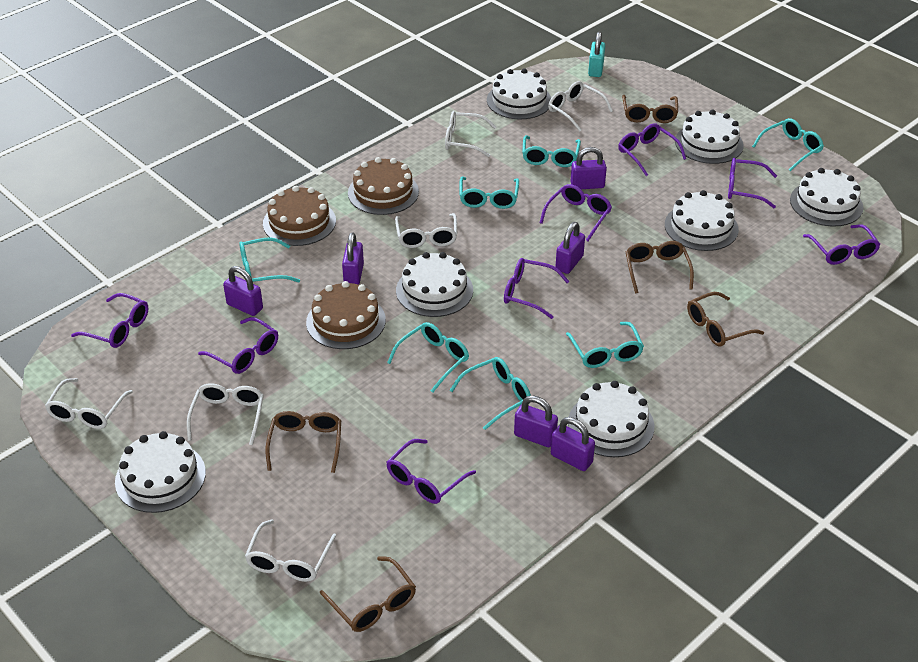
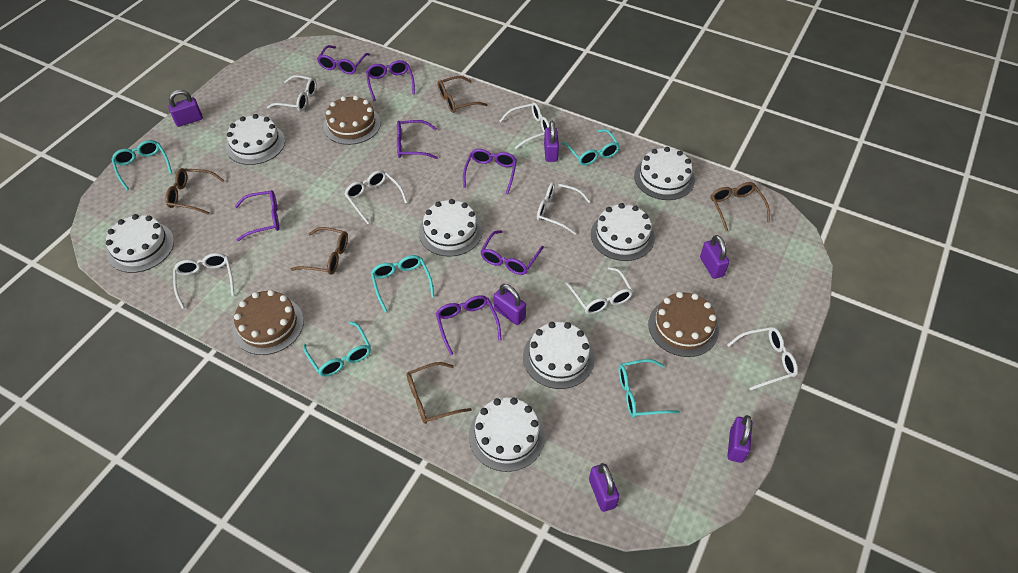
purple glasses: [71,293,148,348] [198,317,278,374] [387,439,476,504] [504,258,569,319] [540,184,612,241] [618,123,686,176] [728,158,777,208] [803,224,881,265] = 8 -> [235,190,279,241] [317,45,370,74] [366,60,415,101] [397,120,438,159] [436,295,502,355] [463,149,517,194] [480,230,544,275] = 7
turquoise glasses: [239,237,300,282] [387,322,469,393] [450,357,531,430] [459,177,519,209] [522,135,581,167] [566,322,644,368] [752,118,824,171] = 7 -> [111,140,172,190] [303,321,371,377] [371,255,434,312] [562,129,620,166] [619,359,680,418] = 5
turquoise padlock: [588,32,605,77] = 1 -> none = 0
white glasses: [45,378,133,429] [187,383,264,445] [245,519,336,582] [395,213,457,248] [445,111,496,157] [548,81,613,131] = 6 -> [173,253,235,309] [267,75,317,111] [344,170,408,224] [500,102,549,149] [537,182,591,235] [566,267,633,314] [727,327,798,390] = 7

